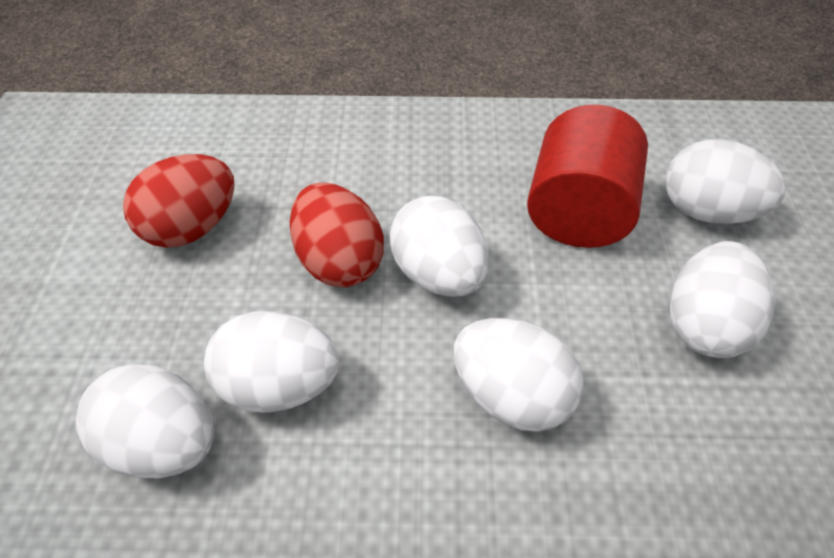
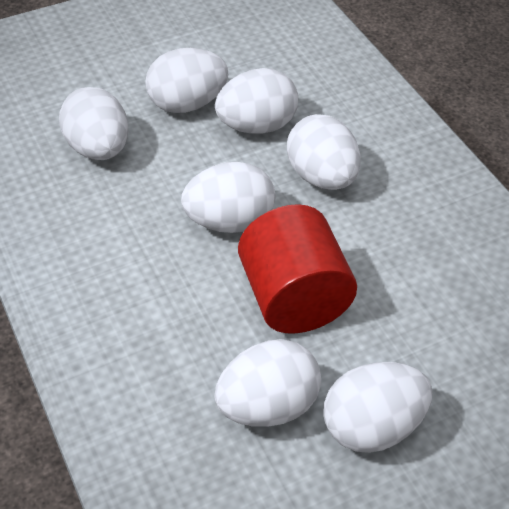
red egg: [123,154,234,248] [290,183,384,287] = 2 -> none = 0
white egg: [76,364,214,478] [204,311,340,413] [389,196,489,297] [454,318,584,432] [665,139,786,224] [669,241,776,358] = 6 -> [59,87,128,160] [145,48,228,113] [181,162,275,233] [214,339,321,427] [215,68,298,134] [287,114,361,190] [323,362,432,453] = 7

